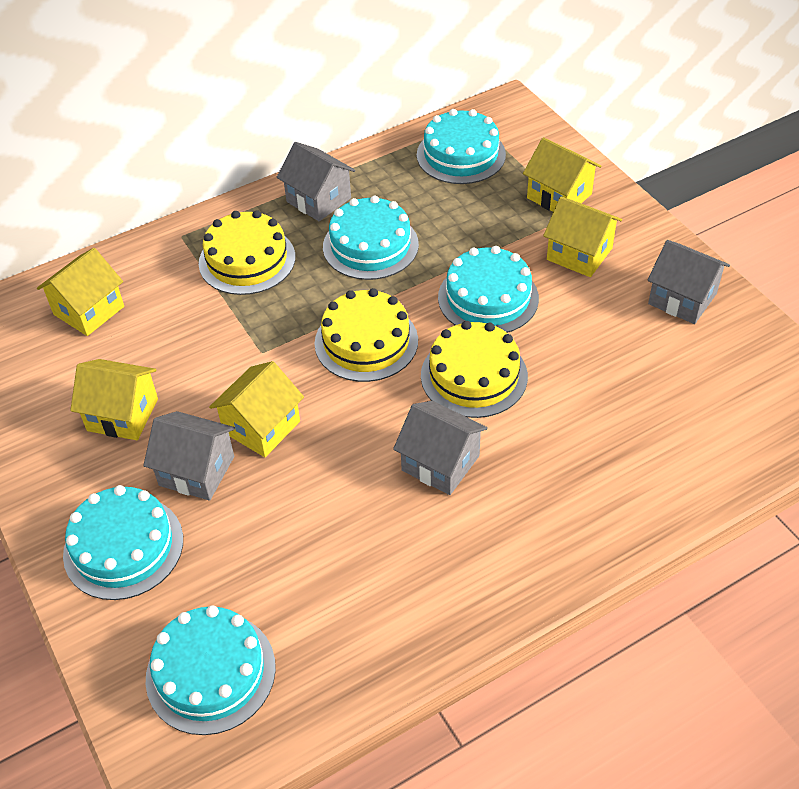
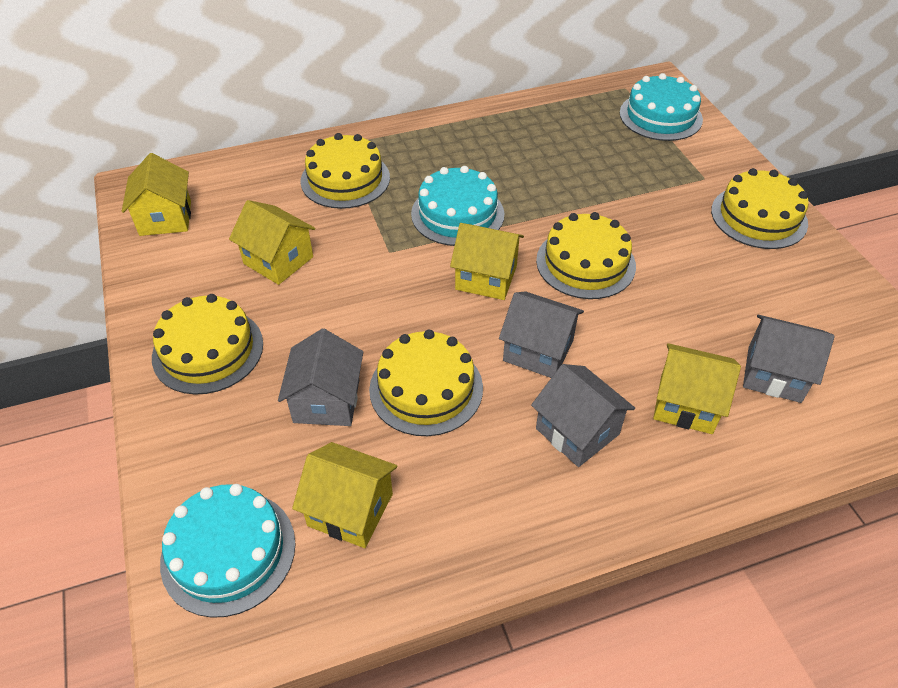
turquoise cake: [63,485,183,600] [146,605,276,735] [323,196,419,280] [417,109,506,184] [438,246,539,333] = 5 -> [160,484,296,618] [411,166,504,246] [620,73,703,141] = 3
yellow cake: [199,210,295,295] [315,288,418,382] [421,321,528,418] = 3 -> [152,294,263,395] [300,133,390,209] [369,330,483,436] [536,212,636,299] [711,168,809,249] = 5

